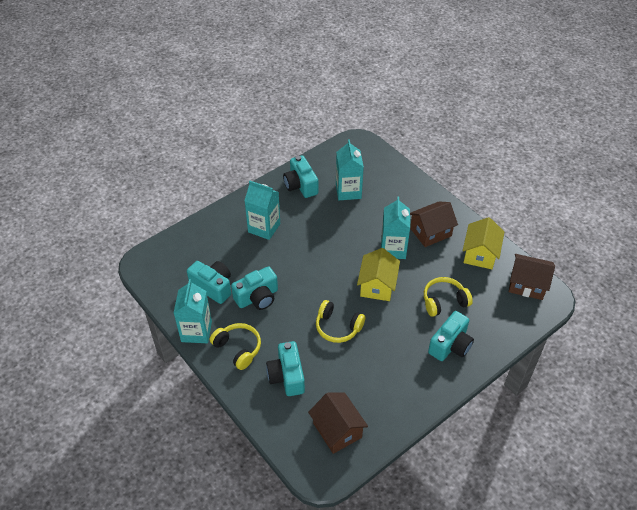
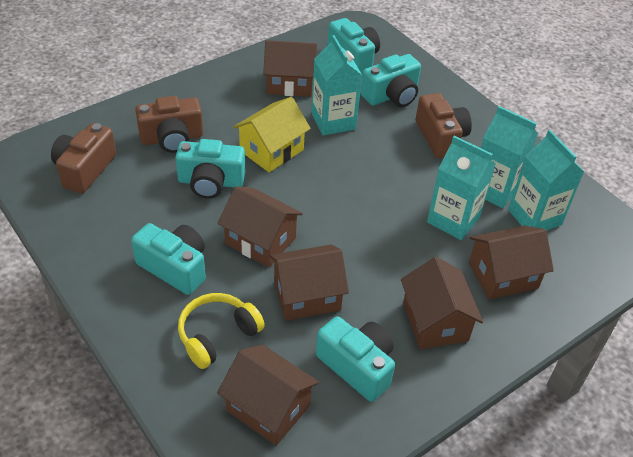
brown camera: none = 0 -> [51,123,116,194] [135,96,203,153] [416,93,472,158] = 3
brown house: [308,392,368,454] [410,202,458,247] [509,254,555,300] = 3 -> [217,186,303,268] [217,344,319,446] [263,40,317,97] [270,245,349,321] [401,257,483,349] [469,226,554,300] = 6
yellow headphones: [210,323,261,370] [316,300,365,343] [424,277,473,317] = 3 -> [178,293,265,369] = 1
yellow house: [357,248,400,301] [463,217,504,269] = 2 -> [233,97,311,172] = 1

